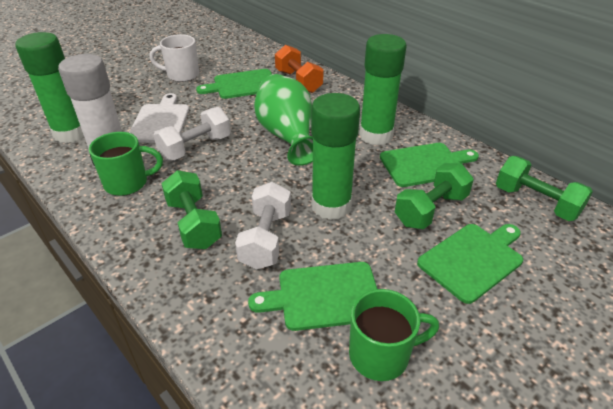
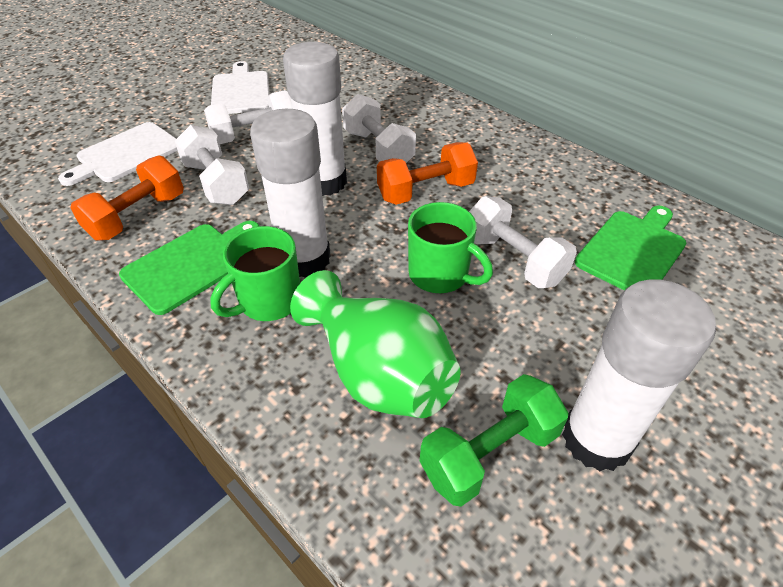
green cutting board: [196,69,272,99] [248,262,377,331] [380,143,479,187] [417,224,523,304] = 4 -> [119,221,259,315] [575,206,686,291] = 2
green dumbbell: [161,170,222,249] [395,163,474,229] [496,156,593,221] = 3 -> [420,374,568,507] = 1
green glue stick: [15,32,84,143] [311,93,360,220] [359,34,407,145] = 3 -> none = 0
orange dumbbell: [275,45,324,93] = 1 -> [70,155,184,241] [377,142,478,205] = 2
white cutting board: [129,93,189,143] = 1 -> [58,122,178,186] [211,61,269,114] = 2
white dumbbell: [153,107,231,161] [235,182,291,270] = 2 -> [175,125,249,205] [204,90,292,144] [342,94,416,163] [469,196,577,288] = 4
white glue stick: [58,54,122,166] = 1 -> [250,109,330,278] [283,42,347,196] [562,279,716,471] = 3
white mug: [149,34,199,82] = 1 -> none = 0

